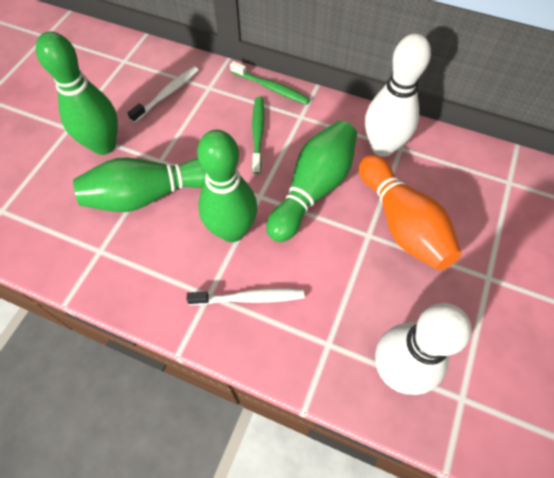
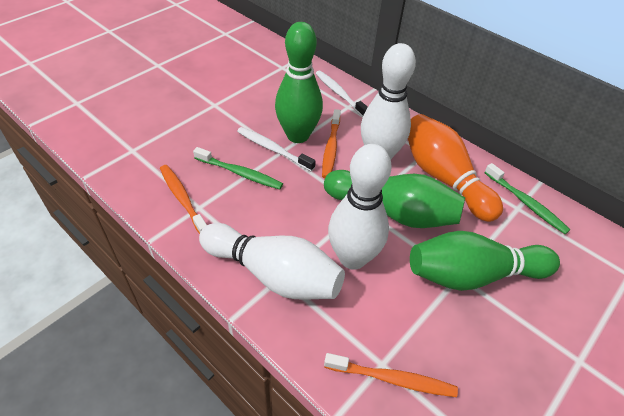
green bowling pin: [36,31,118,155] [73,157,206,212] [197,130,257,242] [266,121,357,242] = 4 -> [275,22,323,143] [324,170,465,228] [410,231,560,291] = 3
orange toothbrush: none = 0 -> [160,165,207,234] [322,109,341,178] [324,353,458,397] = 3
white bowling pin: [365,33,431,157] [375,303,472,395] = 2 -> [199,223,345,300] [328,144,391,270] [361,43,416,160] = 3

